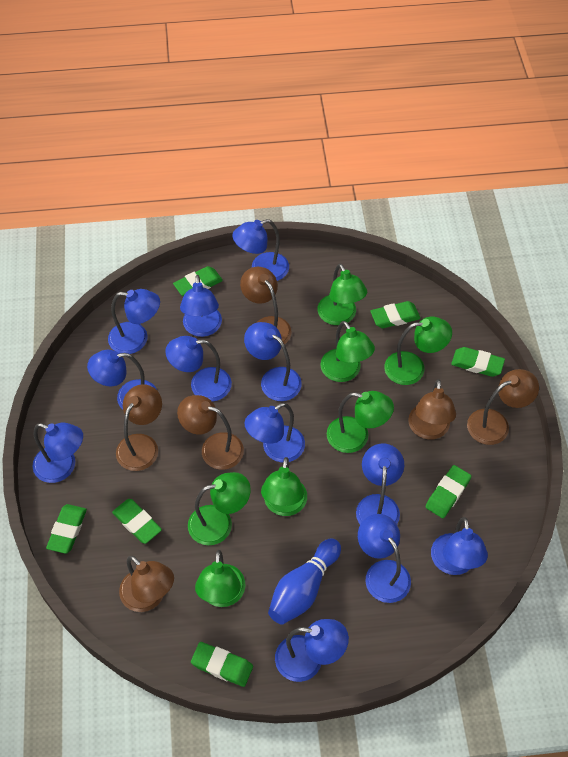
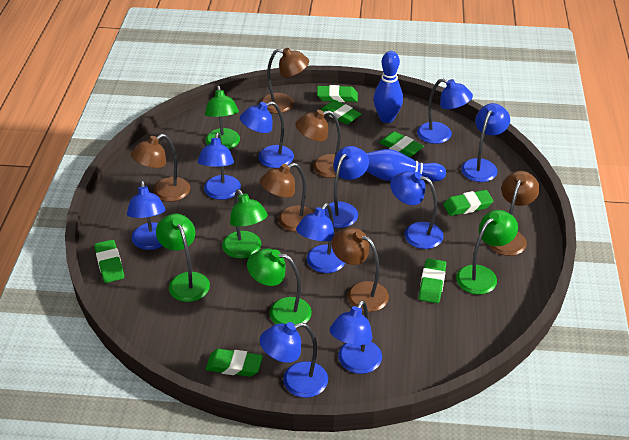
blue bowling pin: [268,538,341,625] = 1 -> [366,149,446,181] [373,51,403,123] = 2
blue lamp: [32,423,83,483] [87,350,157,409] [108,289,160,354] [165,336,232,402] [180,275,222,337] [232,219,289,281] [244,322,302,401] [245,403,305,462] [275,619,349,682] [356,443,404,525] [358,514,411,603] [431,517,488,575] = 12 -> [127,181,166,250] [197,133,241,200] [240,102,294,168] [260,322,328,398] [296,203,345,273] [325,146,369,228] [330,300,382,374] [390,171,444,249] [417,78,473,144] [461,103,510,182] = 10
green lamp: [188,472,251,545] [195,550,246,607] [261,457,307,516] [318,263,367,325] [320,321,375,382] [327,391,394,453] [384,317,452,385] = 7 -> [156,214,210,302] [205,86,240,149] [222,189,268,259] [247,249,312,325] [456,210,518,295] = 5

